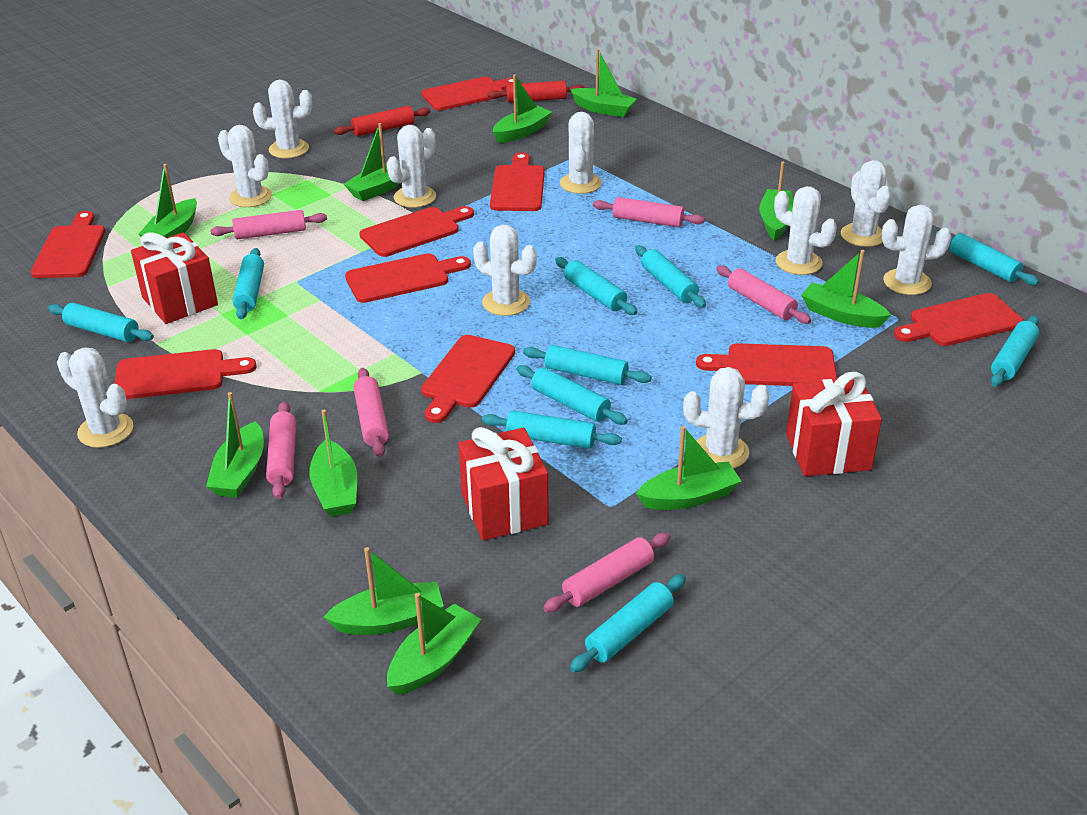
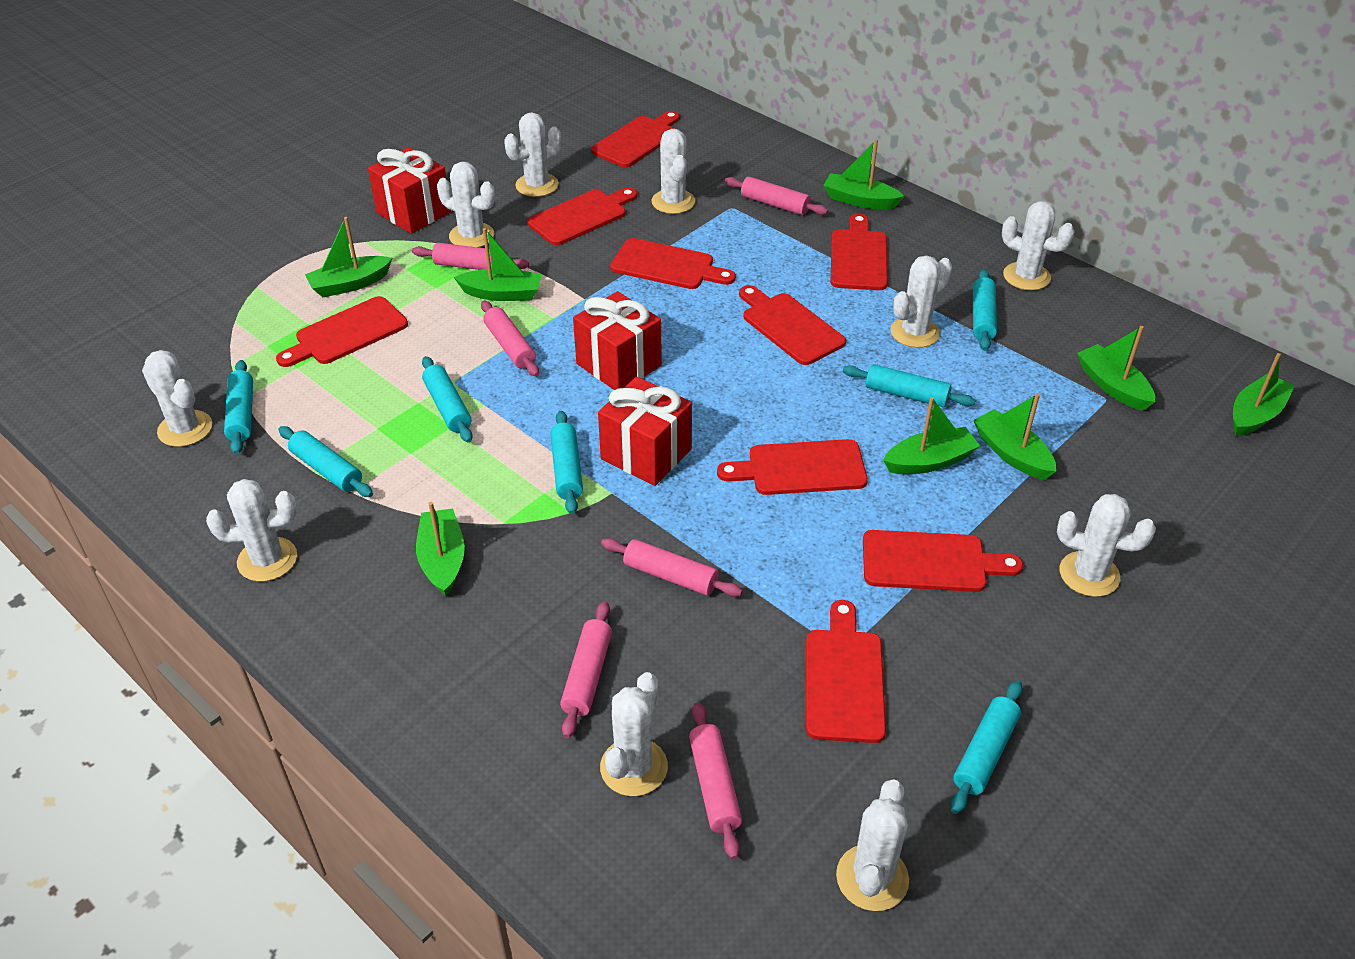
green boat: [138,164,197,238] [206,392,264,498] [309,410,357,517] [324,547,444,635] [344,123,400,201] [387,593,481,695] [493,74,552,143] [570,49,637,117] [636,426,741,510] [759,161,794,240] [801,250,891,328] = 11 -> [305,217,392,297] [416,502,465,596] [454,228,542,301] [823,139,904,209] [883,397,980,474] [973,393,1056,480] [1077,326,1155,411] [1233,353,1295,436] = 8
red rolling pin: [334,106,430,137] [487,81,585,103] = 2 -> none = 0
turquoise rolling pin: [48,303,154,342] [233,248,264,319] [482,410,622,449] [517,365,628,425] [523,345,651,385] [555,257,637,315] [570,574,686,672] [635,245,706,308] [936,231,1039,285] [991,316,1039,387] = 10 -> [224,360,253,454] [278,426,373,497] [422,356,473,443] [550,411,583,514] [843,364,976,407] [951,681,1023,814] [973,269,997,351] = 7

